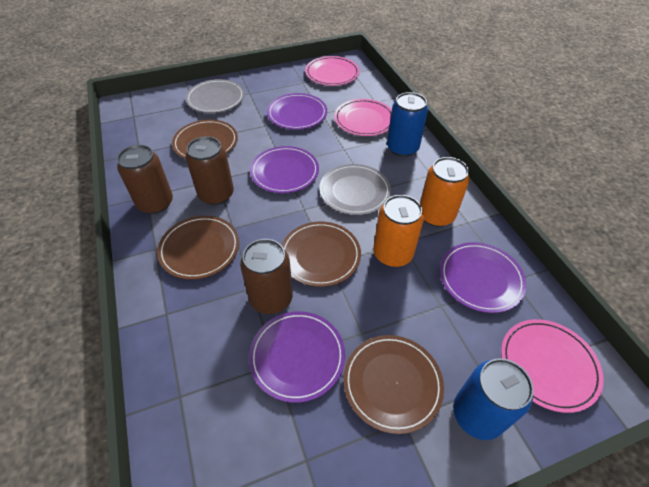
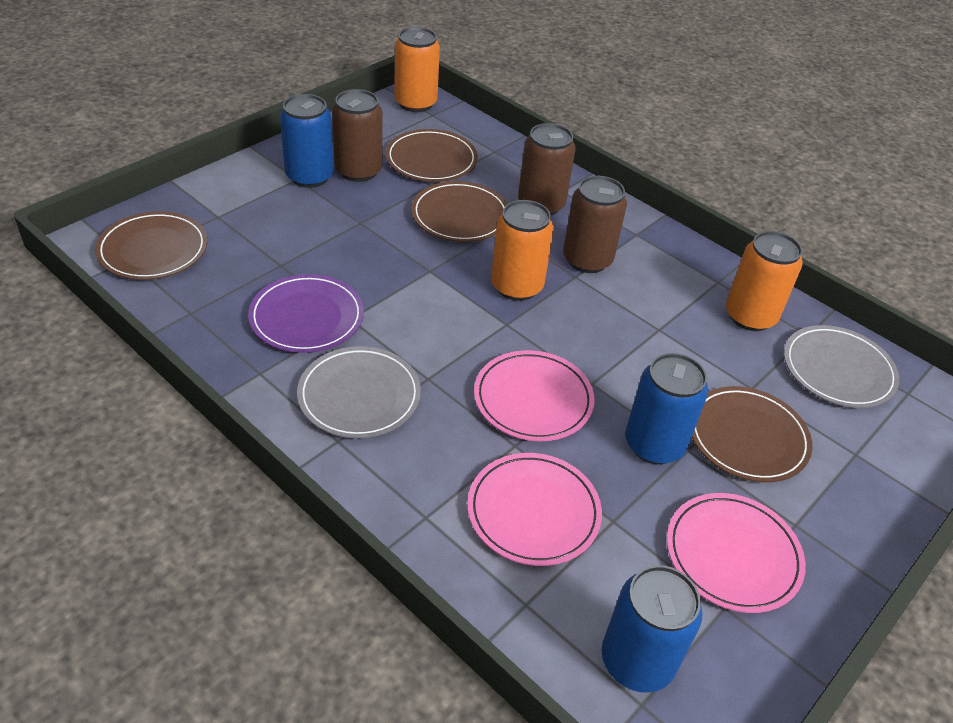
blue can: [387,92,428,157] [453,358,534,440] = 2 -> [280,94,334,188] [602,565,703,693] [625,353,708,464] = 3
orange can: [373,195,424,267] [420,157,470,227] = 2 -> [394,27,440,112] [491,200,554,301] [726,231,803,331] = 3
purple plate: [249,311,345,403] [250,146,319,193] [267,93,327,130] [440,242,526,313] = 4 -> [248,274,364,353] = 1

